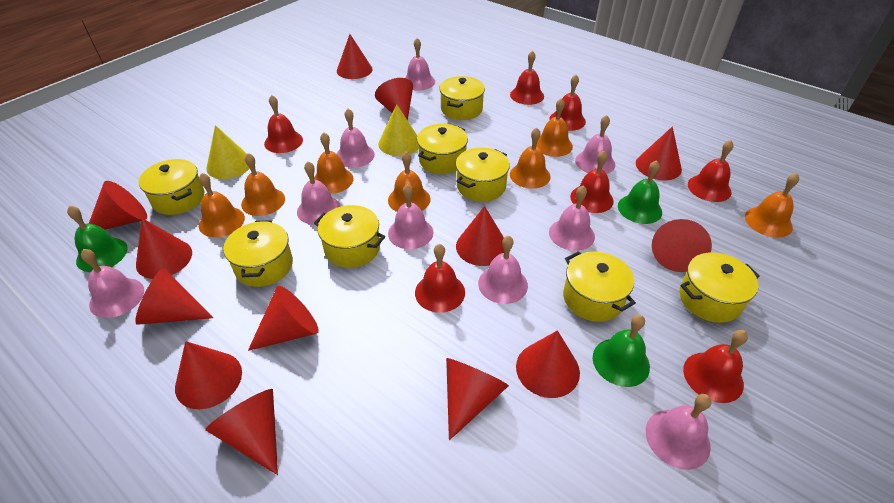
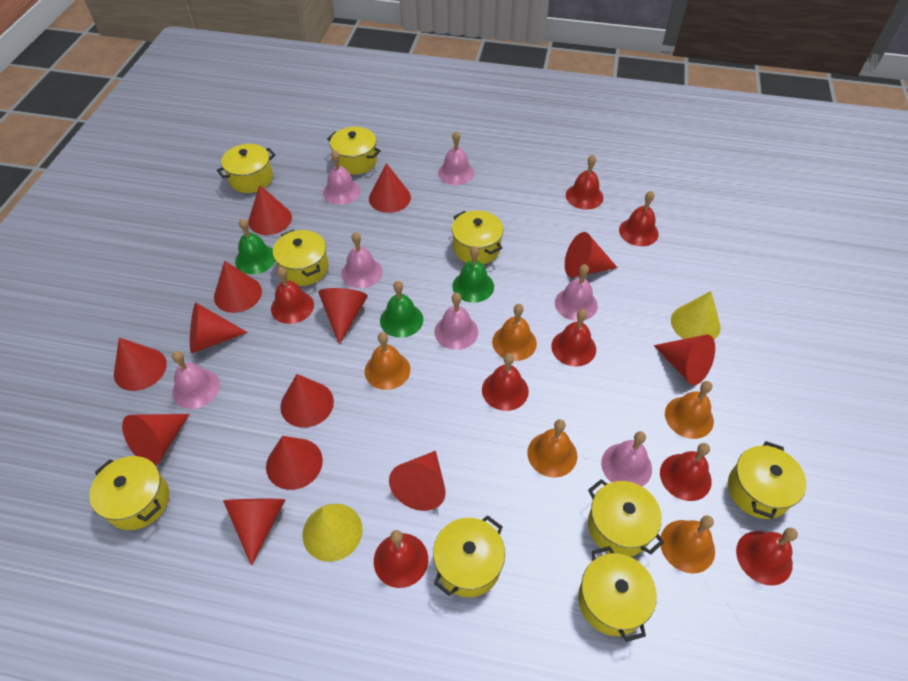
orange bell: [199,173,245,237] [241,153,285,216] [314,132,354,194] [388,151,431,212] [510,128,551,189] [536,98,573,157] [745,173,799,238] = 7 -> [365,332,410,390] [492,304,537,361] [527,419,577,477] [660,515,715,573] [665,381,714,439] = 5
pink bell: [81,249,144,318] [297,161,341,225] [337,109,375,168] [388,184,433,249] [405,38,435,91] [478,236,528,304] [549,186,595,251] [575,115,615,174] [646,394,712,470] = 9 -> [172,351,220,409] [323,150,360,205] [341,232,383,288] [434,293,478,350] [438,131,474,185] [555,264,598,321] [601,431,652,486] = 7
red bell: [264,95,303,153] [415,244,465,313] [510,51,544,105] [549,75,586,131] [570,151,614,213] [683,330,748,403] [688,140,734,202] = 7 -> [271,267,314,324] [374,530,428,588] [482,353,529,411] [551,309,596,367] [566,155,603,210] [619,191,659,246] [660,443,712,501] [736,528,798,586] = 8
yellow pot: [139,159,205,215] [223,220,293,287] [314,205,386,268] [417,124,468,174] [440,76,485,120] [456,148,510,202] [563,251,636,322] [680,252,760,323] = 8 -> [89,456,169,530] [217,144,276,193] [273,230,329,286] [327,127,381,175] [433,515,505,597] [452,210,503,264] [578,546,657,642] [588,479,664,557] [728,441,806,519] = 9

